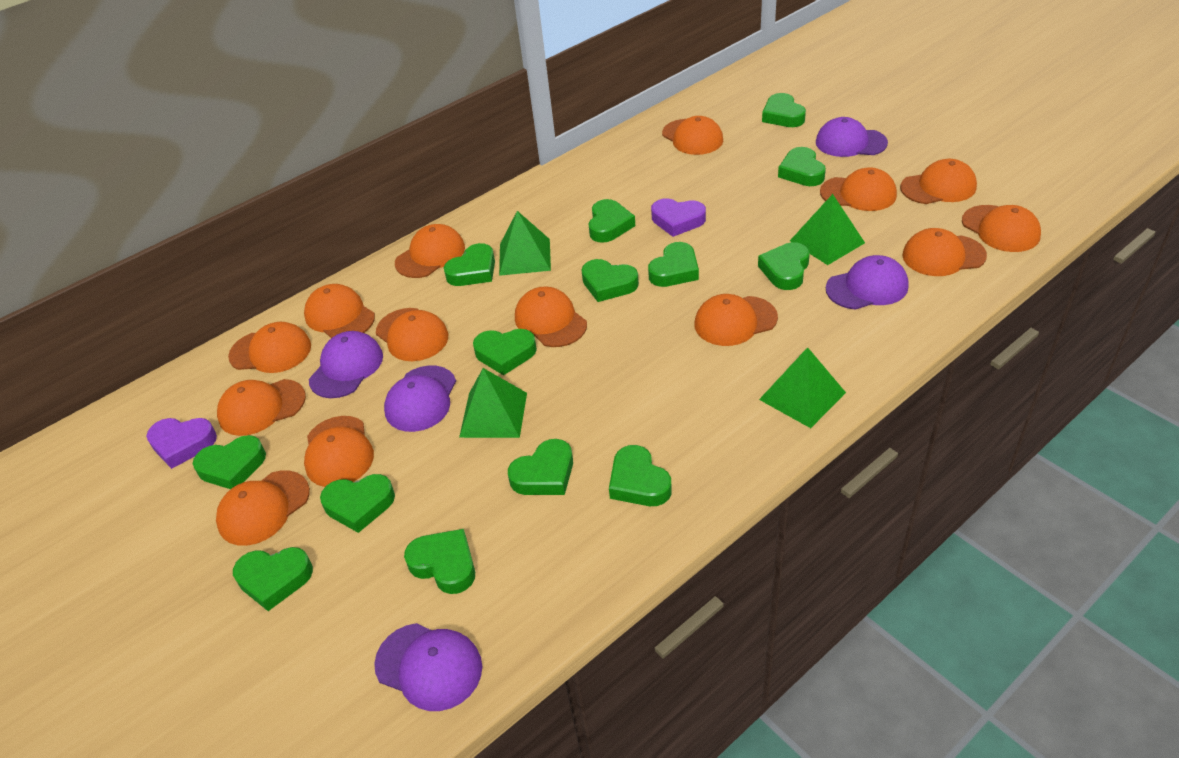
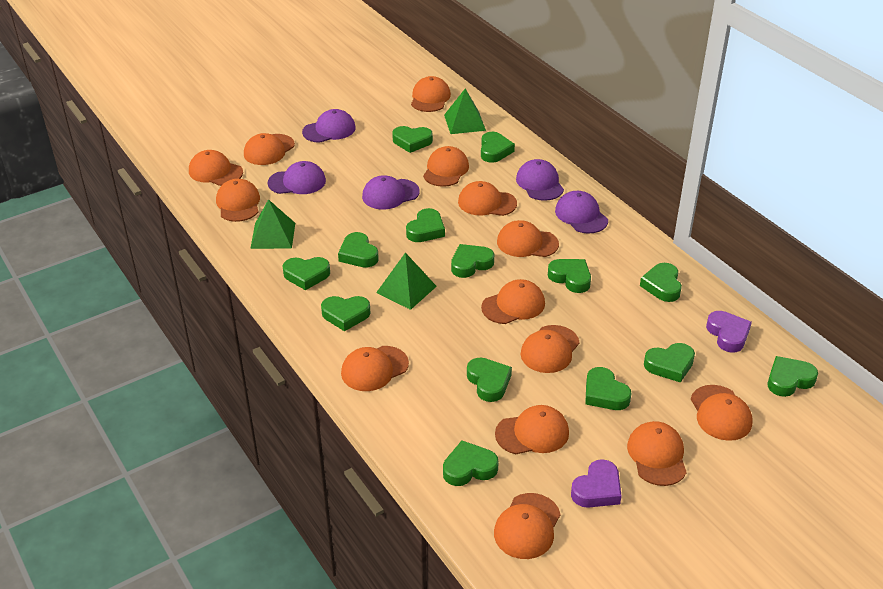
green pyramid: [459,368,527,438] [499,211,551,276] [759,347,846,428] [790,194,865,265] = 4 -> [250,199,295,249] [376,253,437,310] [444,88,486,134] = 3

